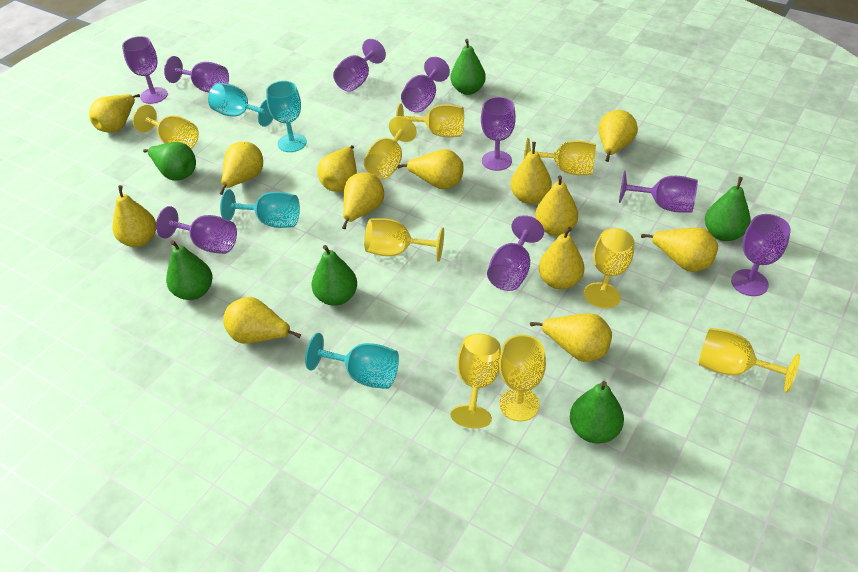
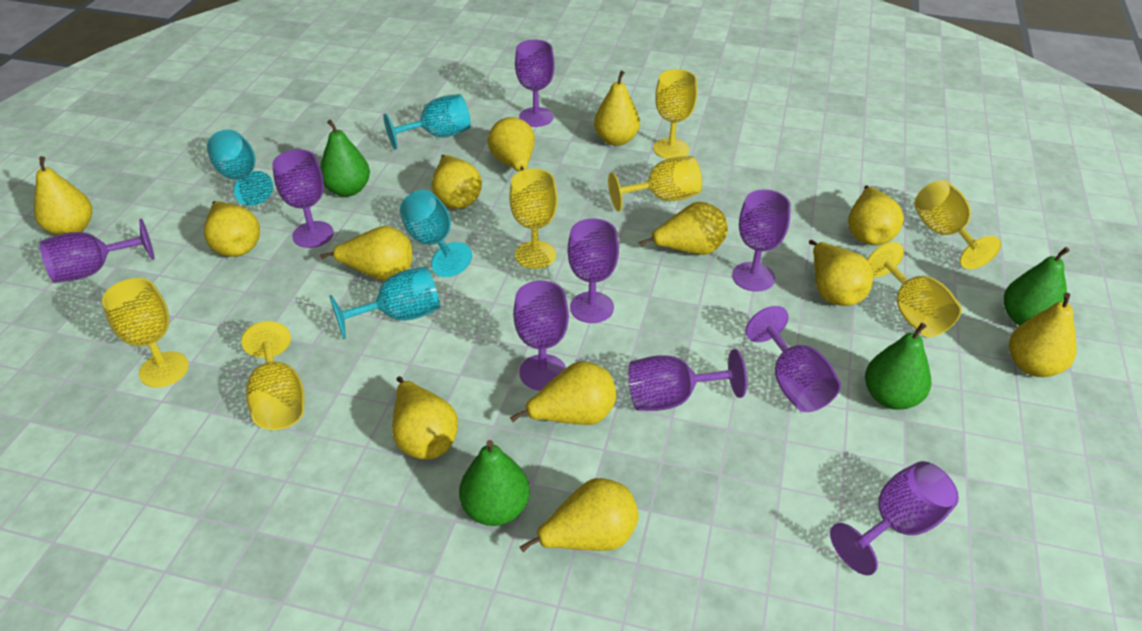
green pear: [143,142,196,181] [166,240,213,300] [312,245,357,306] [450,39,486,95] [570,381,624,444] [705,177,751,241] = 6 -> [320,120,370,197] [459,440,530,526] [865,323,931,410] [1004,247,1070,326] = 4
yellow goblet: [133,105,199,149] [364,116,417,179] [364,218,444,261] [396,103,464,137] [451,334,501,428] [499,335,546,421] [524,138,596,175] [584,228,634,308] [698,328,800,392] = 9 -> [102,278,189,388] [241,321,304,430] [509,169,558,269] [608,156,702,211] [653,69,697,159] [867,242,962,337] [914,180,1001,269] = 7

